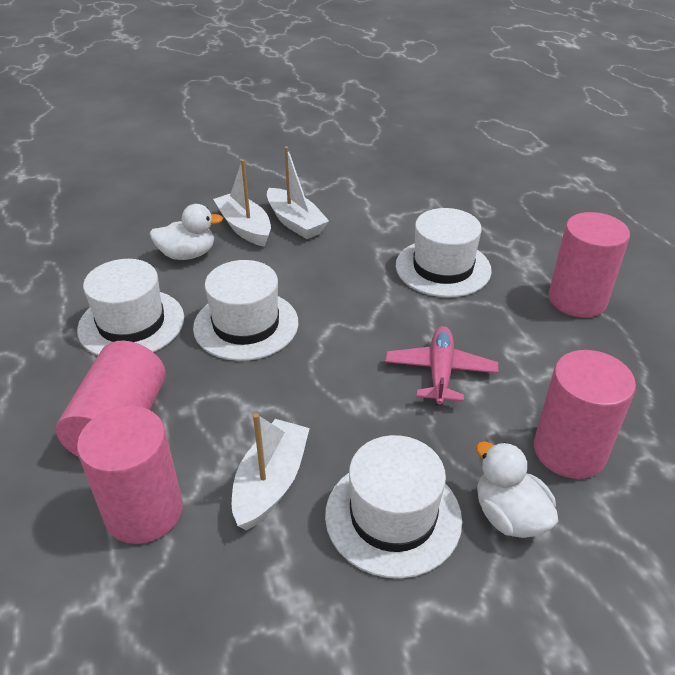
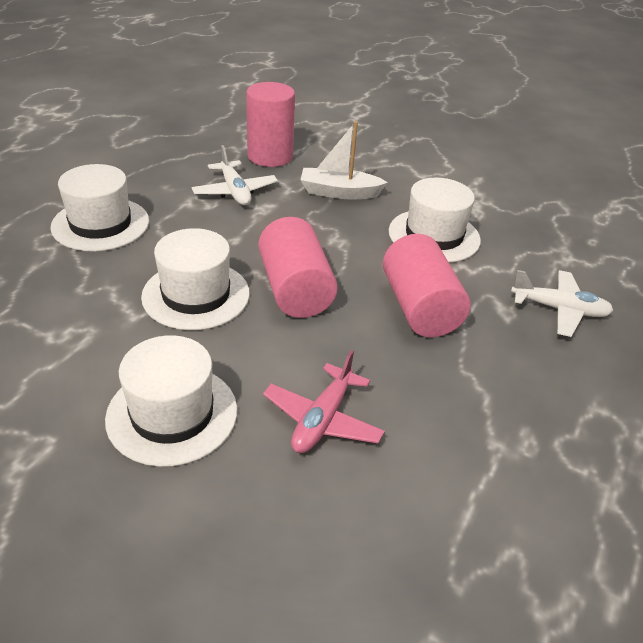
pink cylinder: [56,341,166,457] [77,406,183,544] [534,350,636,479] [549,212,630,318] = 4 -> [246,82,295,167] [259,217,338,318] [383,234,471,337] = 3
white boat: [213,159,271,247] [232,413,310,530] [267,146,329,239] = 3 -> [301,121,388,199] = 1
white duck: [150,204,223,260] [476,441,558,538] = 2 -> none = 0
white plane: none = 0 -> [191,145,278,205] [511,270,614,337] = 2

